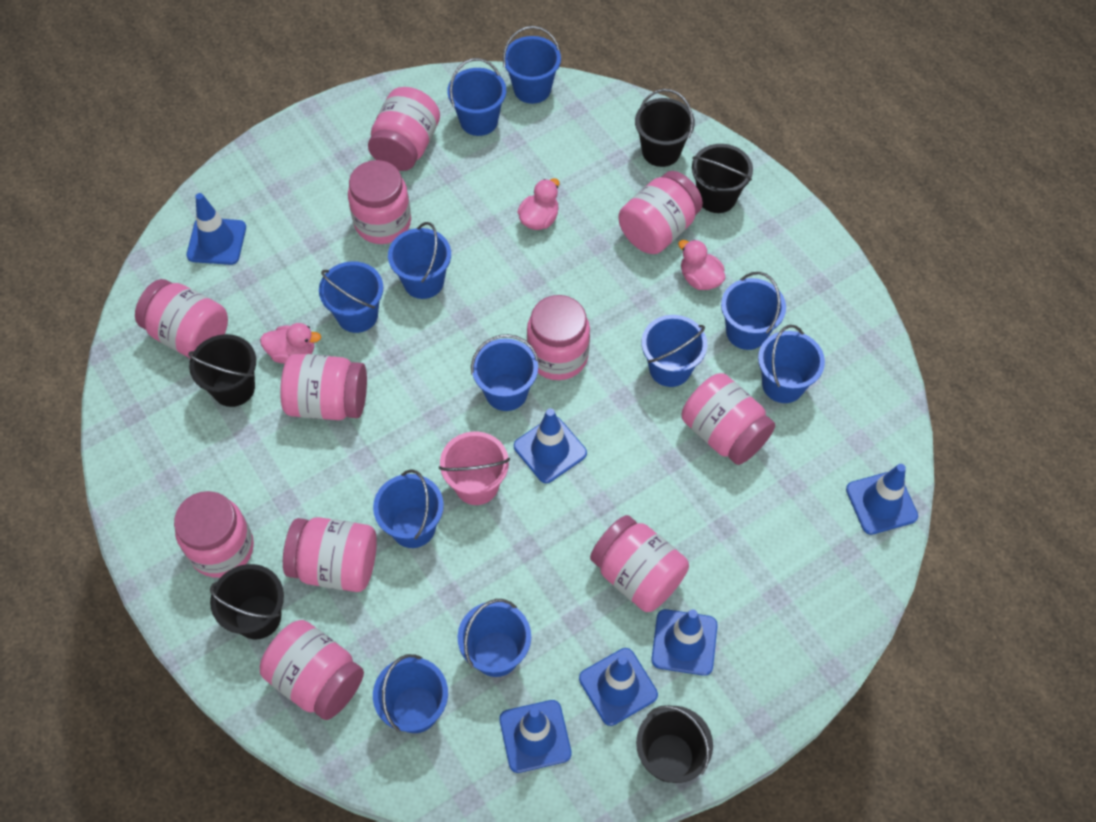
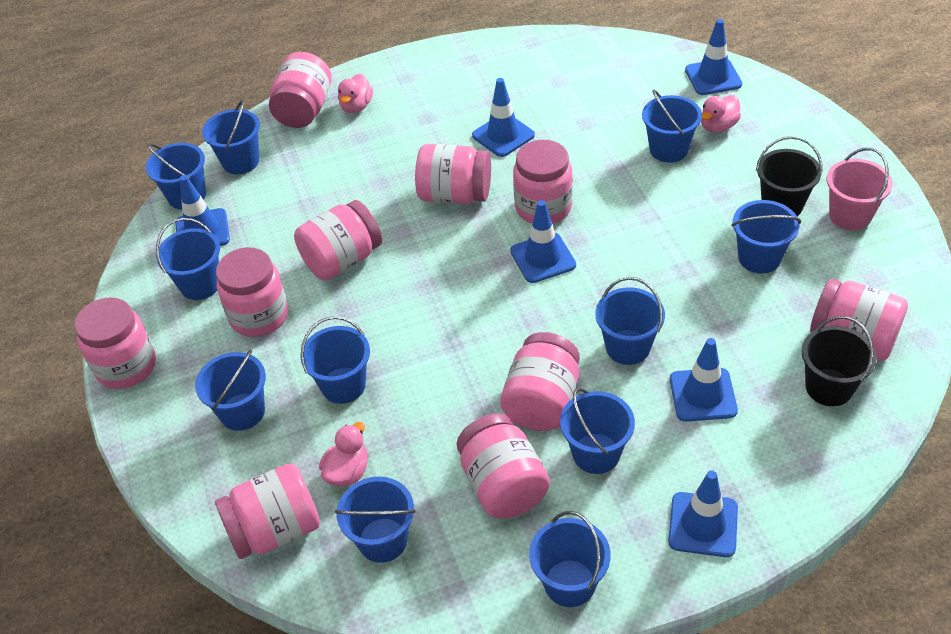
black bucket: [188,334,256,407] [210,564,284,639] [635,89,695,167] [636,705,713,783] [692,144,753,213] = 5 -> [756,136,823,216] [802,316,877,406] = 2
pink jar: [135,279,228,359] [174,491,254,578] [260,620,364,720] [280,353,367,420] [283,517,377,592] [348,160,411,244] [368,87,440,171] [527,295,590,380] [590,515,689,612] [618,171,703,254] [682,373,775,465] = 11 -> [75,297,156,389] [215,463,320,559] [216,247,288,337] [269,52,332,128] [294,200,382,280] [415,144,491,204] [457,414,550,519] [500,332,580,431] [513,140,573,224] [810,279,908,361] = 10

